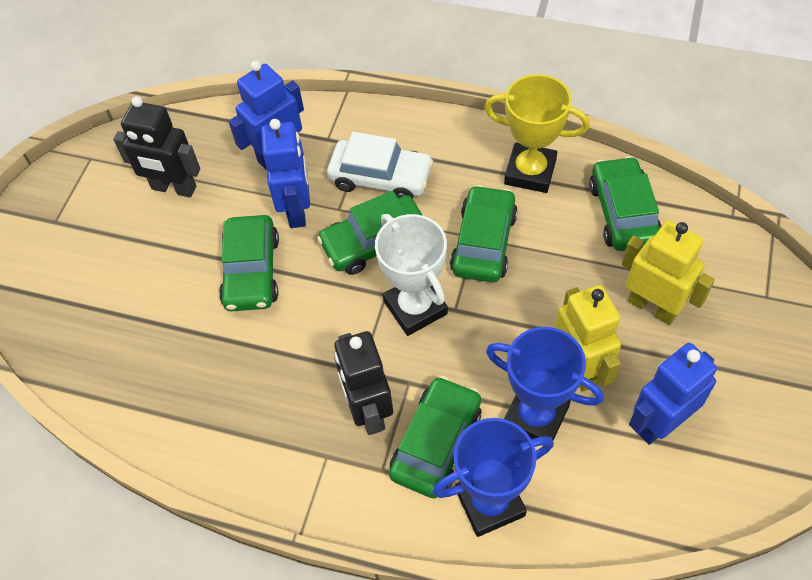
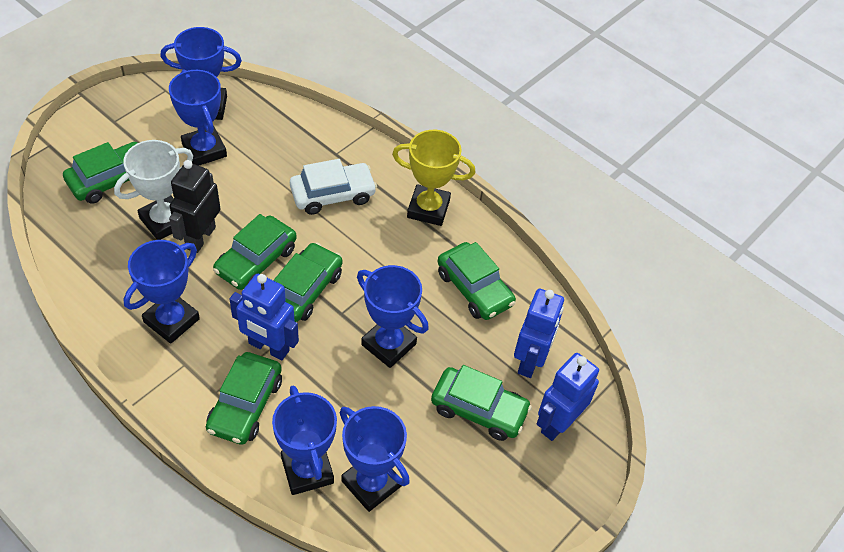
black robot: [113,96,200,197] [334,331,393,435] = 2 -> [169,160,220,253] = 1
blue trophy: [432,418,554,537] [486,327,604,440] = 2 -> [124,240,200,344] [161,27,242,120] [169,69,227,166] [272,385,337,495] [340,406,410,512] [357,265,429,368] = 6
green car: [219,215,279,311] [317,191,423,275] [389,376,481,498] [450,185,518,283] [589,156,662,251] = 5 -> [63,142,137,204] [206,352,282,445] [213,214,297,290] [274,242,342,322] [431,365,532,441] [437,242,516,320] = 6
yellow robot: [555,285,621,392] [622,220,715,325] = 2 -> none = 0

